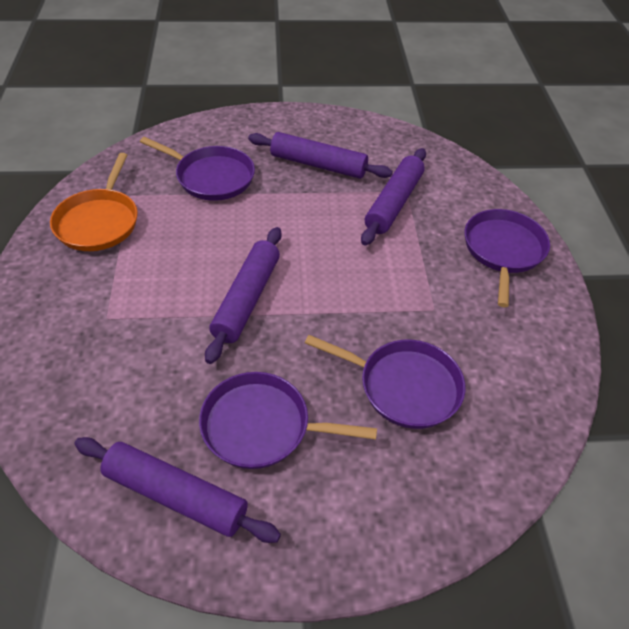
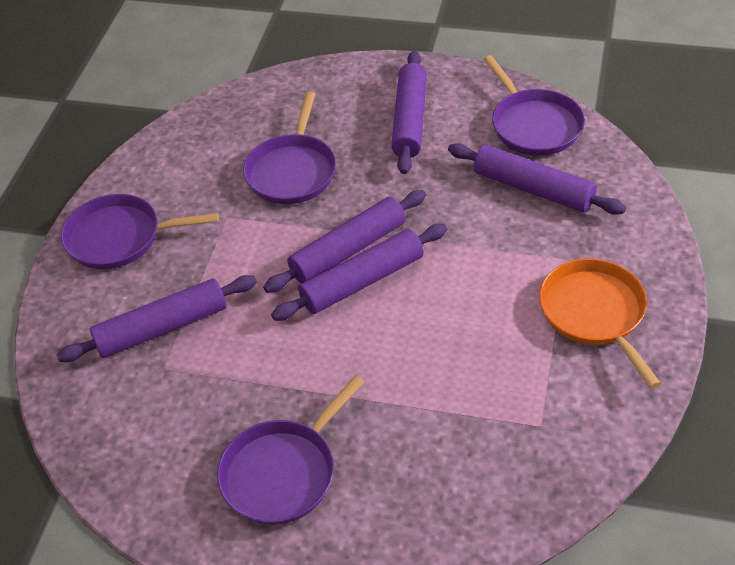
purple rolling pin: [74,437,281,543] [205,227,282,364] [248,132,393,179] [361,148,426,245] = 4 -> [57,275,257,362] [263,190,426,293] [271,224,447,321] [391,51,427,174] [448,143,626,215] = 5

